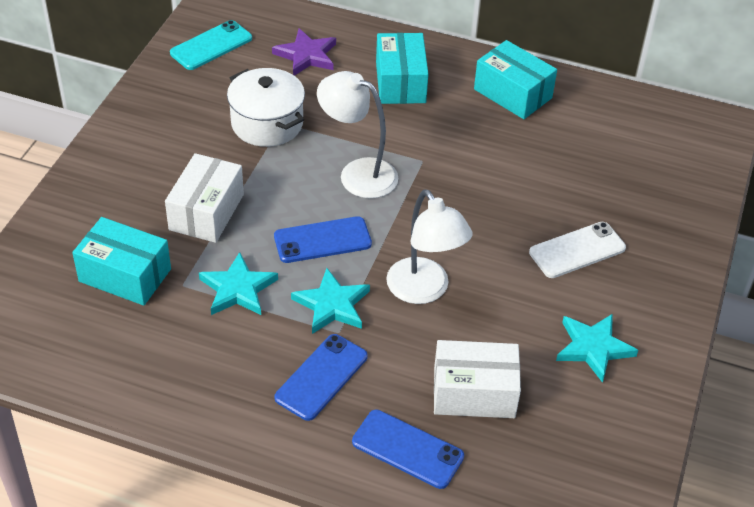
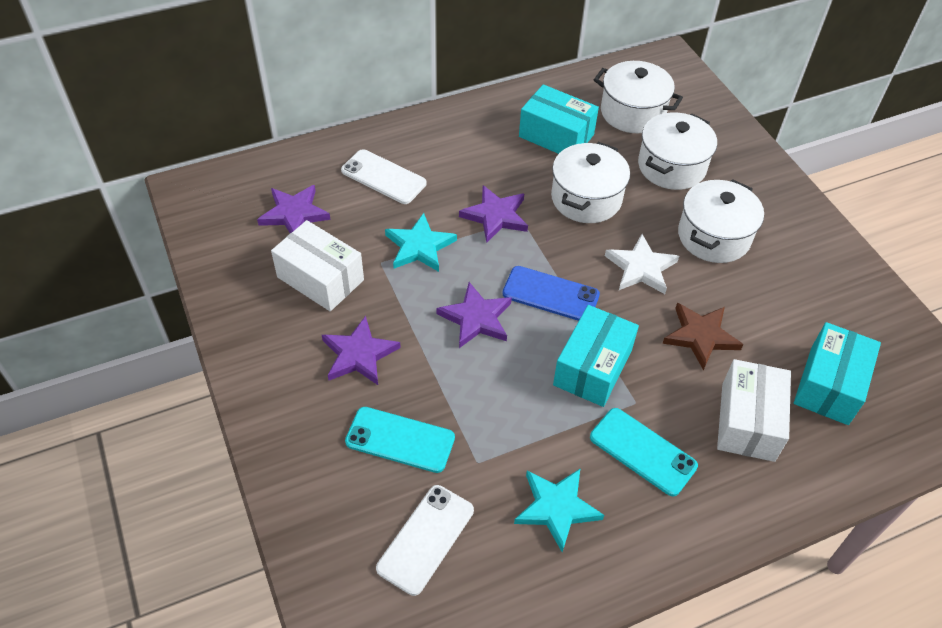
blue phone: [274,216,372,263] [274,334,368,421] [352,410,464,489] = 3 -> [502,266,600,321] = 1
brown star: none = 0 -> [662,303,744,370] = 1
purple star: [272,28,336,76] = 1 -> [257,185,331,233] [322,316,401,385] [436,282,512,348] [459,185,528,243] = 4
turquoise phone: [170,20,252,70] = 1 -> [345,407,455,473] [590,408,698,496] = 2
turquoise star: [199,252,278,315] [291,268,370,334] [556,314,638,383] = 3 -> [385,213,457,272] [514,469,604,552] = 2
white lamp: [317,71,398,198] [386,189,472,304] = 2 -> none = 0
white phone: [529,222,626,278] = 1 -> [341,149,427,204] [376,485,474,596] = 2
white pot: [227,68,305,147] = 1 -> [551,142,630,223] [594,61,683,133] [638,112,717,190] [678,179,764,263] = 4
white star: none = 0 -> [605,234,679,294] = 1

